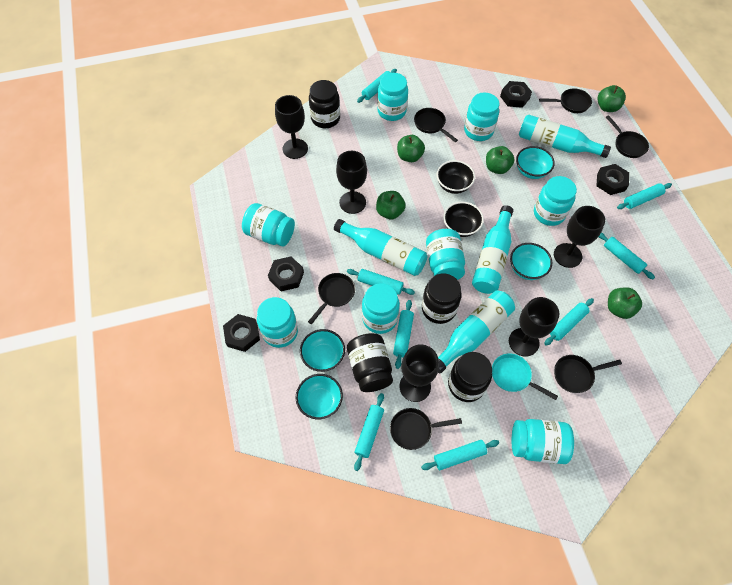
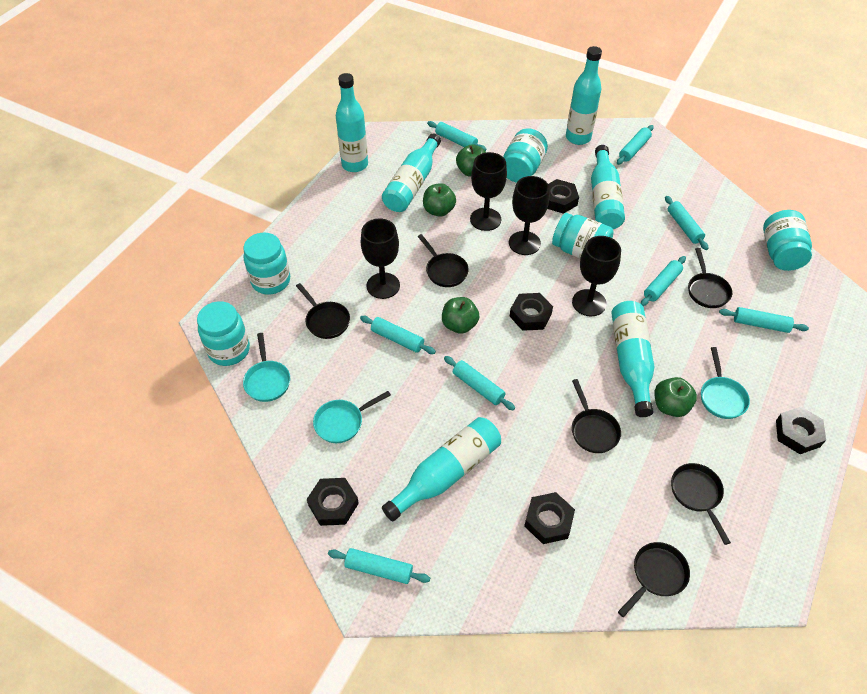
black bowl: [437,160,475,194] [443,202,484,237] = 2 -> none = 0
black goblet: [275,95,308,159] [336,151,367,214] [399,344,439,402] [509,297,559,356] [554,206,605,268] = 5 -> [361,218,400,299] [470,152,507,231] [509,176,549,255] [572,236,621,316] = 4
black jar: [309,80,340,128] [347,333,393,392] [422,274,462,324] [448,352,492,402] = 4 -> none = 0
black nut: [223,314,260,352] [268,257,304,291] [500,81,532,108] [596,164,629,195] = 4 -> [307,478,359,526] [509,293,553,331] [524,492,575,544] [547,179,579,214] [776,407,826,454] = 5
green apple: [376,191,406,219] [397,135,425,162] [486,146,514,174] [597,85,626,112] [608,287,642,319] = 5 -> [423,183,456,217] [442,297,479,334] [456,144,486,177] [655,377,697,417] = 4
turquoise bottle: [334,219,427,276] [438,290,515,373] [472,205,513,294] [519,114,611,158] = 4 -> [336,73,368,172] [382,133,441,212] [382,417,501,522] [566,46,602,145] [591,145,625,229] [611,301,654,417] = 6
turquoise bowl: [295,374,343,419] [300,329,345,372] [510,243,552,280] [516,146,555,179] = 4 -> none = 0
turquoise jar: [242,203,295,247] [257,297,298,348] [362,283,400,334] [377,73,408,121] [426,229,465,280] [464,93,499,141] [512,419,574,464] [534,176,577,226] = 8 -> [197,301,250,366] [243,232,290,294] [503,128,548,183] [552,213,614,258] [763,210,812,271] = 5
turquoise pan: [492,354,558,400] = 1 -> [243,333,290,402] [313,391,391,443] [701,347,750,419] = 3

